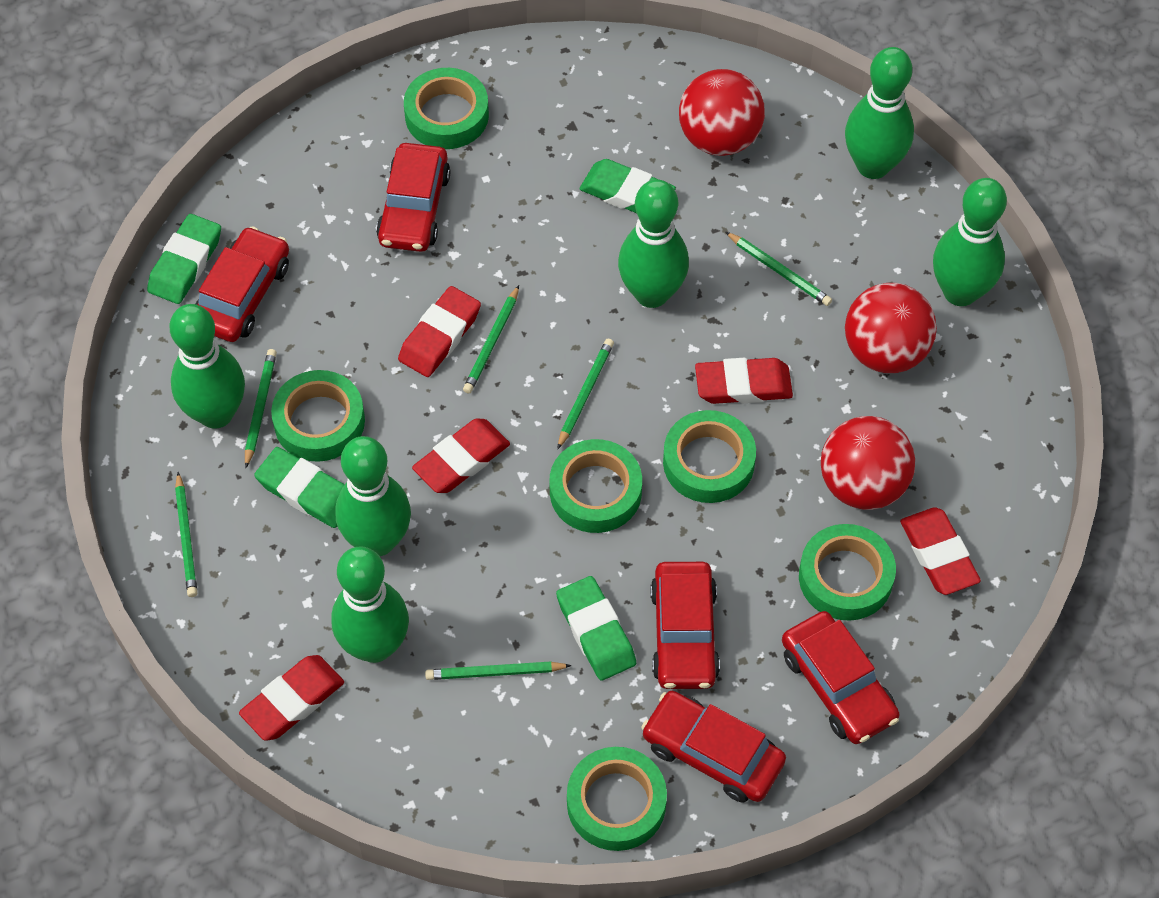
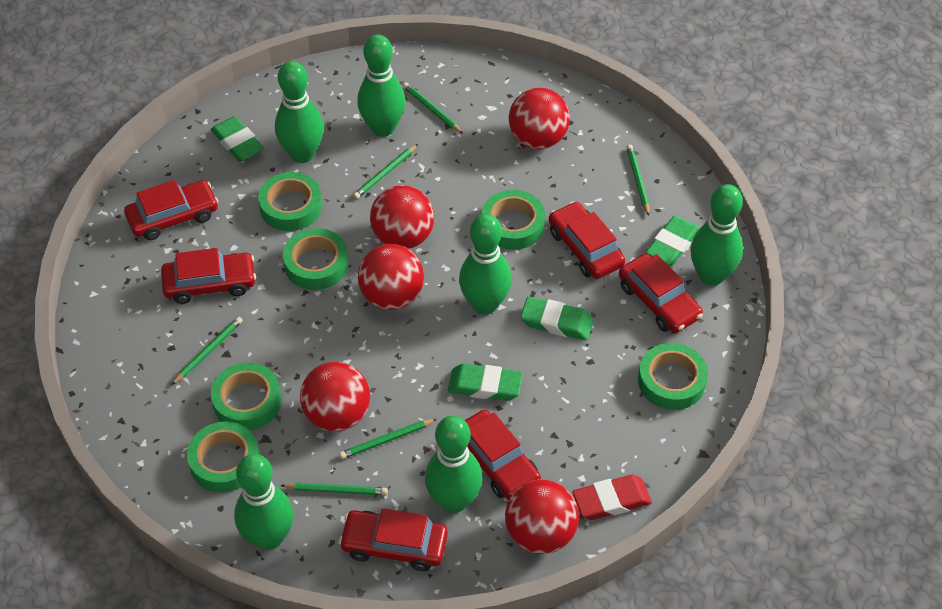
red ball: [679,69,765,156] [821,416,915,510] [845,283,937,373] = 3 -> [300,362,370,432] [358,244,424,310] [370,185,434,249] [505,480,579,554] [509,88,570,149] = 5
red car: [196,226,289,342] [376,143,450,252] [641,691,786,803] [650,562,720,689] [782,611,900,744] = 5 -> [124,180,218,240] [161,248,256,304] [339,508,448,571] [465,410,541,500] [549,201,625,279] [619,254,703,333] = 6
red eraser: [239,655,344,741] [398,286,481,377] [412,418,510,493] [695,358,793,404] [900,507,981,595] = 5 -> [572,475,652,520] = 1

